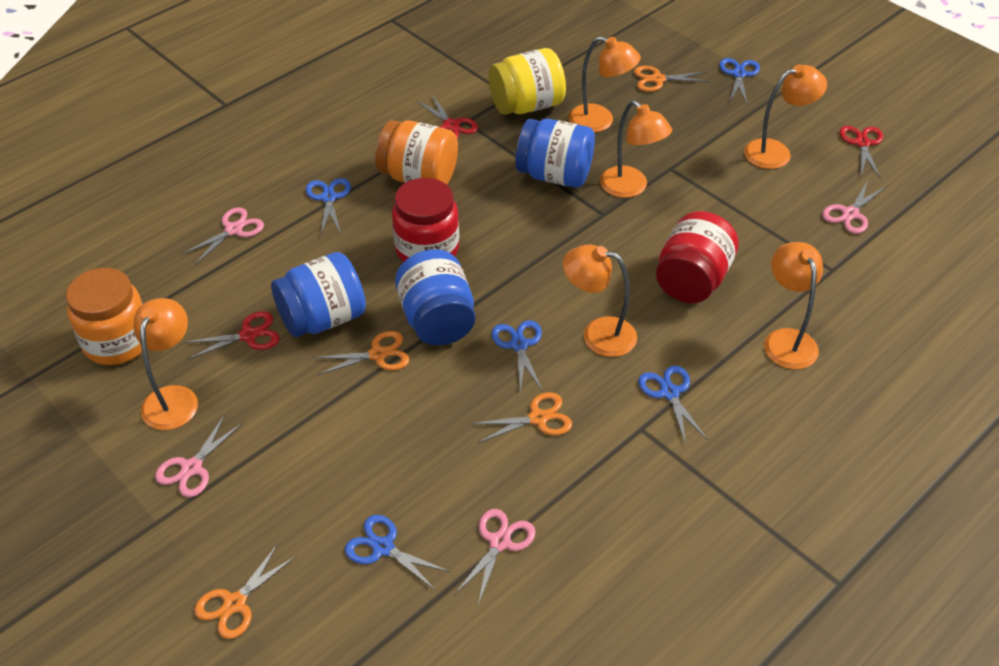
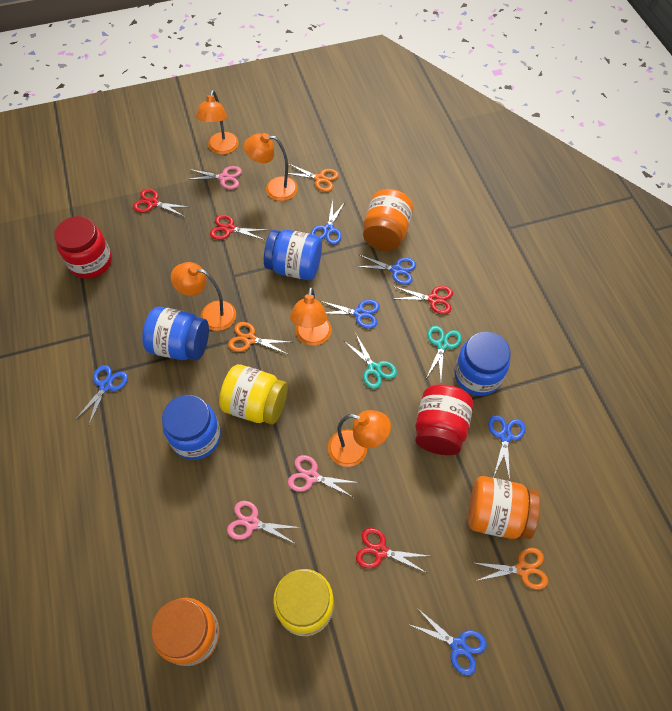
blue jar: [271,252,366,337] [395,249,475,346] [515,119,595,188] = 3 -> [142,307,209,360] [162,395,221,460] [264,230,322,280] [454,331,511,396] = 4
blue scissors: [306,178,351,234] [345,515,451,591] [491,320,543,392] [638,366,708,444] [719,58,760,105] = 5 -> [74,365,128,427] [310,200,345,245] [321,299,380,329] [356,255,416,285] [408,608,487,676] [488,415,525,481] = 6
orange jar: [66,268,143,365] [375,120,458,185] = 2 -> [151,598,220,666] [363,189,413,251] [468,476,540,539] = 3
orange lamp: [133,298,198,430] [563,244,637,357] [568,36,641,133] [600,100,672,198] [744,64,827,169] [764,242,823,369] = 6 -> [171,262,236,331] [196,90,239,154] [244,133,298,201] [290,287,331,346] [328,410,391,467] = 5
orange scissors: [194,544,296,639] [313,331,409,375] [471,392,572,443] [634,66,710,92] = 4 -> [228,322,290,355] [284,164,339,192] [475,548,548,590] = 3
pink scissors: [155,414,243,497] [181,207,264,265] [455,509,536,605] [822,180,886,234] = 4 -> [186,166,242,189] [227,501,302,544] [288,455,360,498] = 3
red scissors: [184,311,280,359] [416,95,478,139] [839,126,883,178] = 3 -> [133,189,188,217] [210,215,266,240] [356,528,428,573] [395,286,453,314] = 4
turquoise scissors: none = 0 -> [344,334,397,389] [426,326,462,380] = 2
yellow jar: [489,48,566,115] = 1 -> [219,364,288,425] [273,569,334,636] = 2

